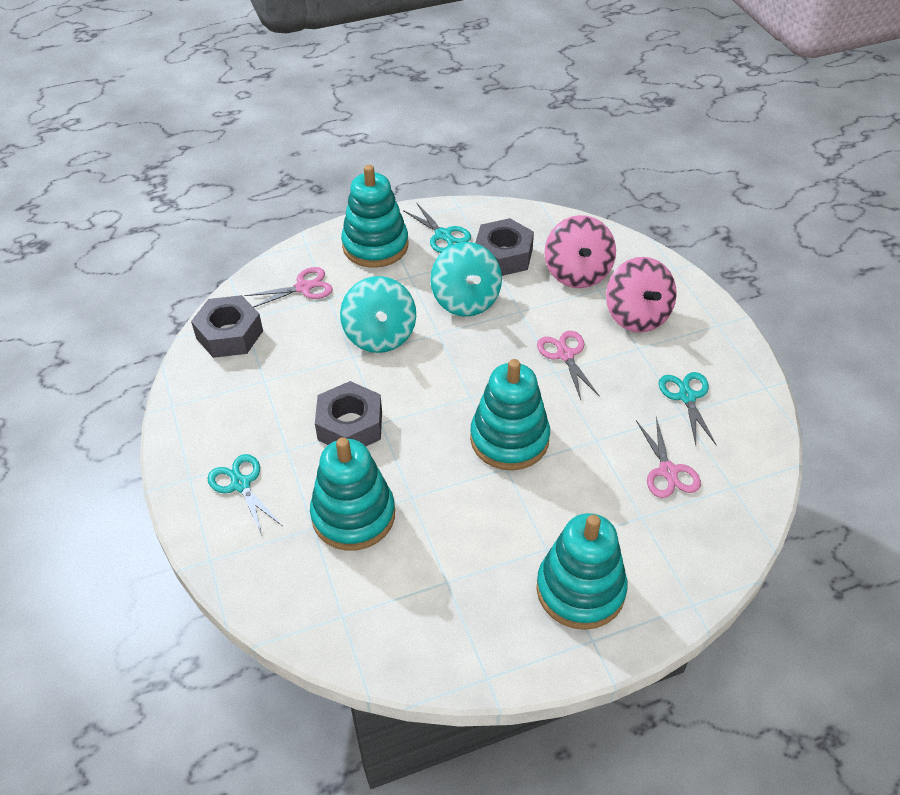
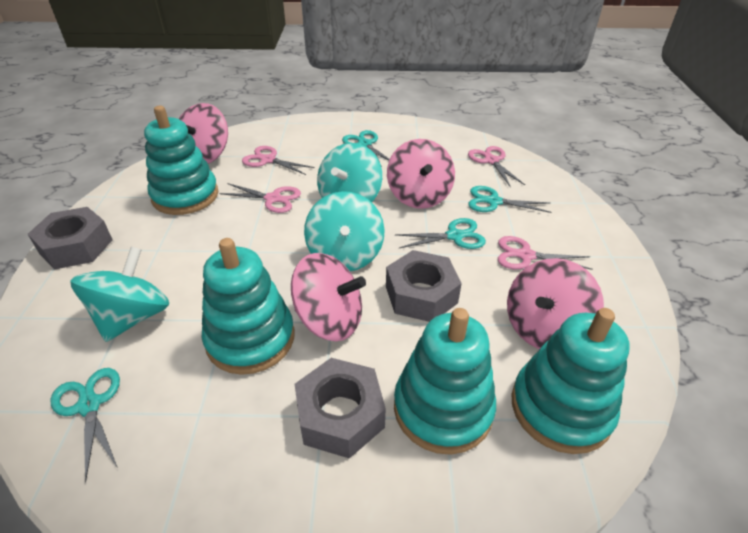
pink scissors: [244,267,333,307] [537,331,600,400] [636,417,701,498] = 3 -> [219,183,301,213] [242,146,315,175] [468,146,525,187] [498,236,593,270] = 4
pink spinning top: [544,215,616,288] [606,257,677,333] = 2 -> [179,103,228,164] [291,253,366,341] [387,139,455,209] [507,258,604,349] = 4
turquoise scissors: [207,454,282,535] [403,202,471,253] [659,372,717,446] = 3 -> [50,368,120,482] [342,130,390,167] [395,218,486,249] [468,186,551,213] = 4
turquoise spinning top: [340,276,416,353] [430,242,502,317] = 2 -> [70,247,169,342] [304,191,385,271] [317,143,382,202] = 3

